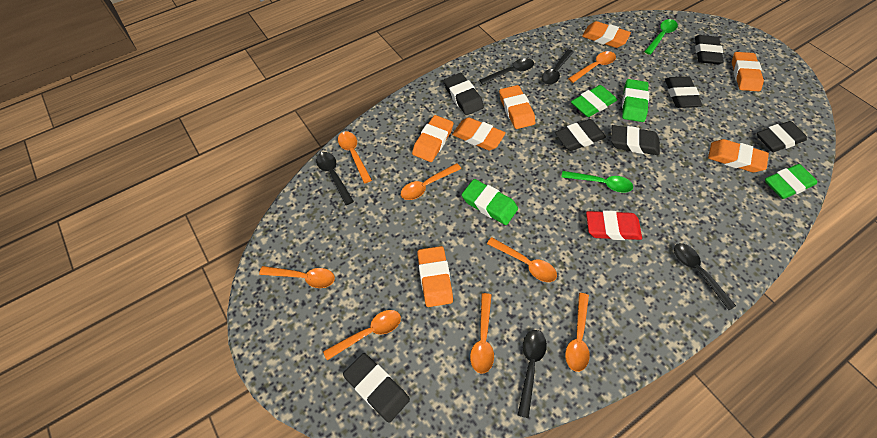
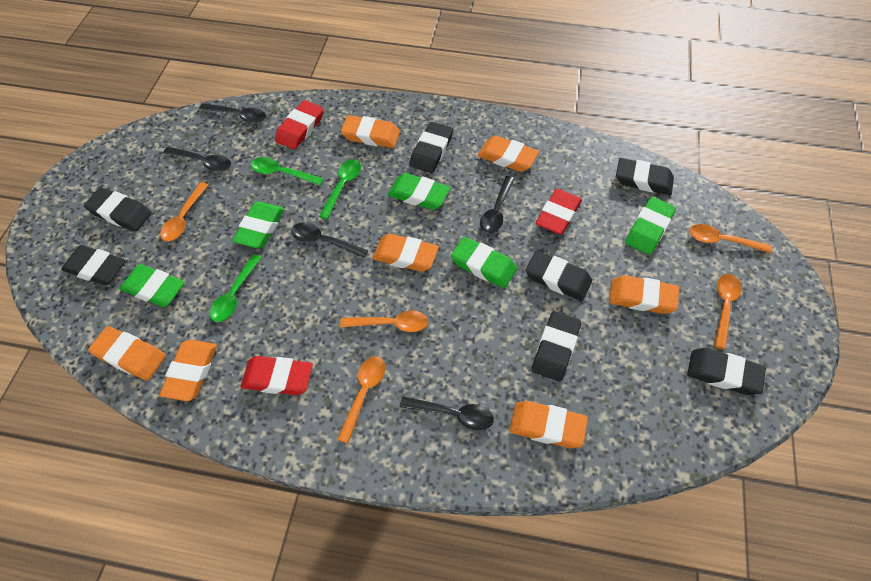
green eraser: [462,179,518,225] [571,85,617,117] [622,79,649,122] [765,164,817,199] = 4 -> [119,264,185,307] [232,202,284,248] [388,173,450,210] [451,237,517,288] [625,197,676,255] = 5
green spoon: [561,171,633,193] [644,19,678,55] = 2 -> [210,254,262,322] [251,157,324,186] [319,159,361,220] = 3
orange spoon: [259,266,335,288] [323,310,401,360] [338,131,372,184] [401,163,461,200] [470,293,494,374] [487,237,557,282] [565,293,590,372] [568,51,616,83] = 8 -> [160,182,208,241] [337,356,385,443] [340,311,428,332] [689,224,772,253] [714,274,741,349] = 5
red eraser: [586,210,642,240] = 1 -> [241,356,313,395] [275,100,324,150] [536,189,582,235] = 3

